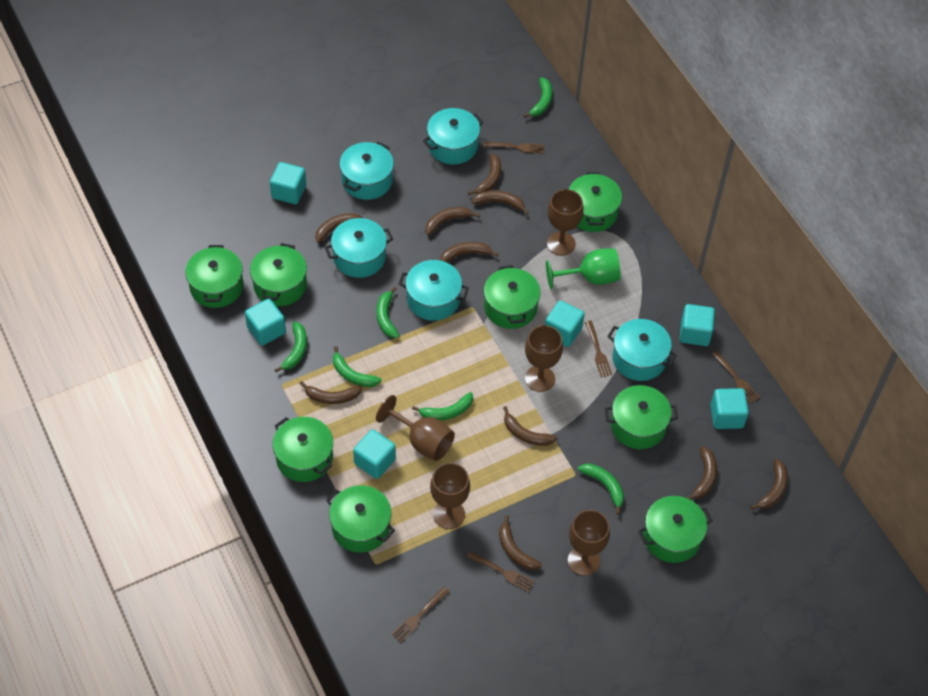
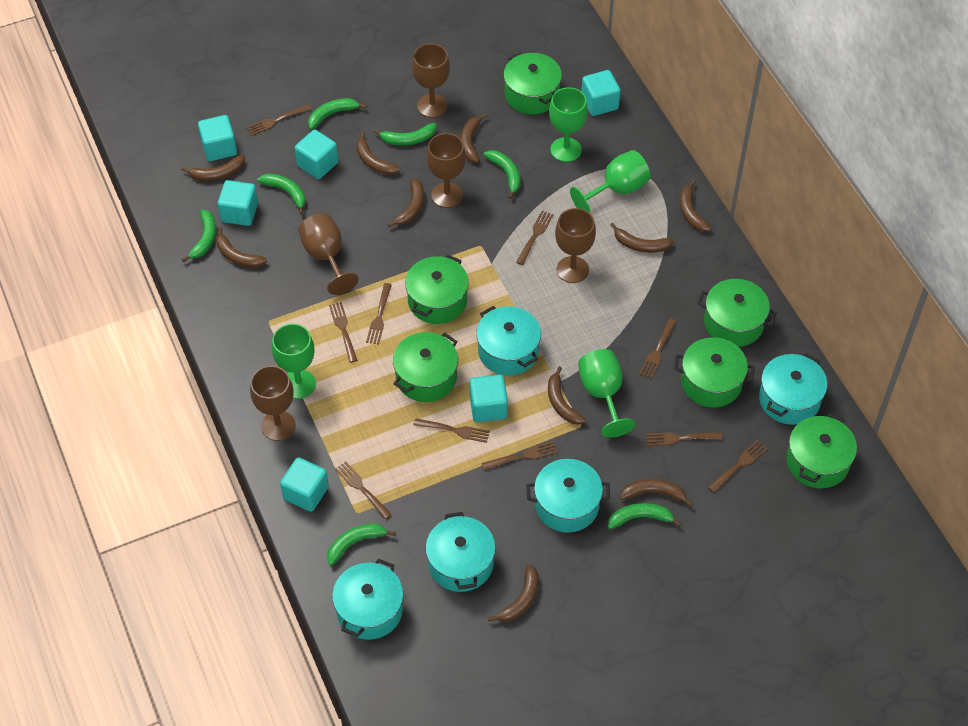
brown fork: [391,587,450,643] [467,551,535,592] [483,142,544,154] [585,321,612,377] [712,351,760,404] = 5 -> [246,104,311,136] [329,302,357,363] [335,461,392,519] [366,283,392,345] [414,418,490,443] [482,441,558,470] [516,211,554,265] [639,318,677,379] [645,432,723,446] [708,440,768,493] = 10
green banana: [275,322,307,372] [333,346,382,387] [376,287,400,338] [412,392,473,420] [523,77,552,118] [578,464,624,515] = 6 -> [182,209,216,262] [257,173,306,214] [308,98,367,129] [327,523,395,566] [373,123,436,145] [484,150,520,199] [608,503,681,529] = 7
green goblet: [546,249,621,289] = 1 -> [272,324,316,399] [549,87,588,162] [570,150,651,213] [578,349,635,438] = 4
green pot: [185,245,243,308] [250,243,307,306] [272,417,333,482] [326,485,395,553] [484,265,541,329] [569,172,622,232] [605,385,678,449] [638,496,713,563] = 8 -> [393,332,458,402] [405,255,469,324] [503,53,562,114] [674,337,755,408] [697,279,777,347] [786,413,857,488] = 6

